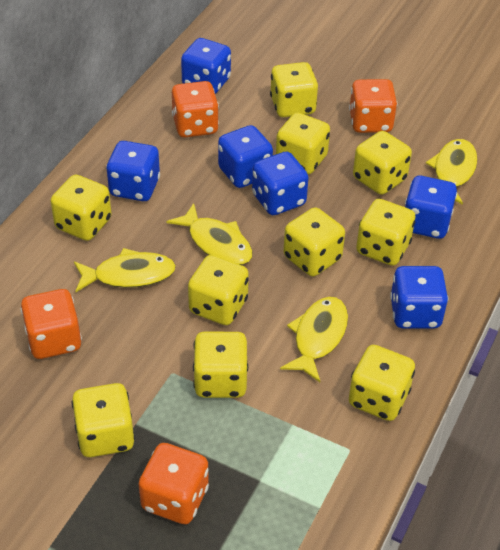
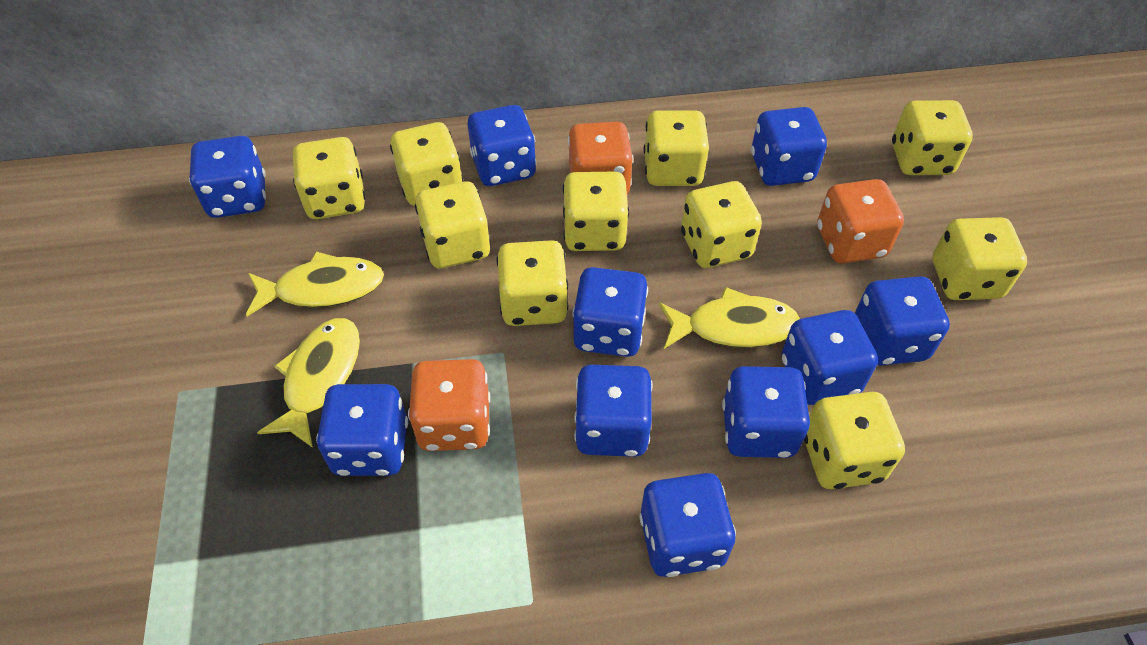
blue dice: [106,141,160,201] [181,38,231,94] [218,125,273,188] [252,152,308,215] [390,266,448,328] [405,176,457,239] = 6 -> [189,136,266,218] [316,384,408,476] [468,105,536,186] [572,267,648,357] [574,365,653,457] [639,473,736,577] [722,366,810,458] [751,107,827,186] [782,310,878,405] [854,276,950,366] = 10
orange dice: [21,289,82,359] [139,443,209,524] [172,81,219,137] [349,79,397,133] = 4 -> [408,359,490,451] [568,122,633,194] [817,179,904,263] = 3
yellow fish: [74,248,176,292] [167,203,252,265] [280,297,348,382] [426,139,478,205] = 4 -> [246,251,384,316] [257,318,360,448] [659,287,800,349] = 3

